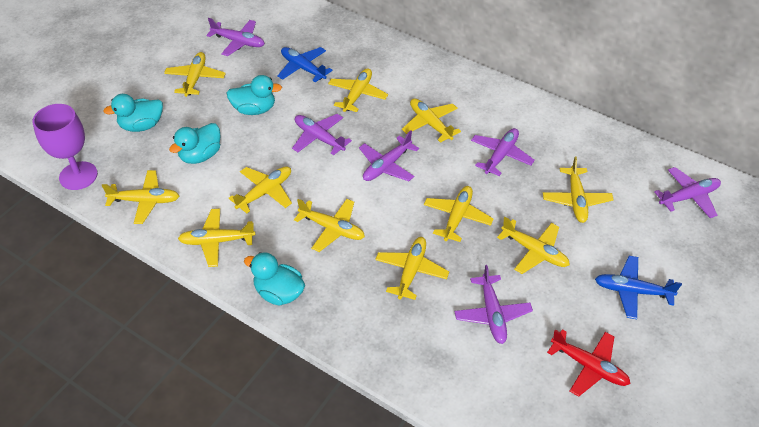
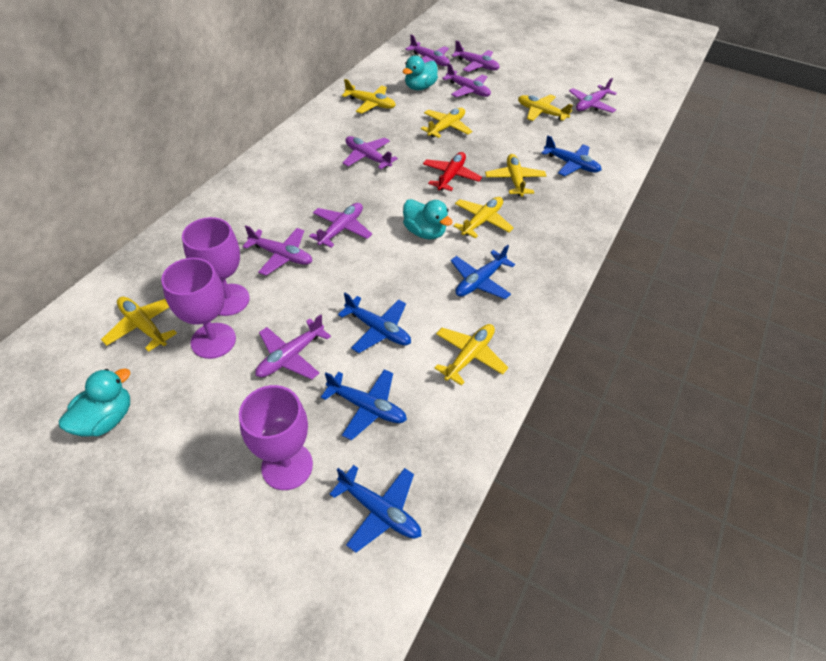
blue plane: [277,47,333,82] [595,256,682,319] = 2 -> [321,369,407,440] [329,465,421,553] [338,293,411,353] [451,245,515,299] [542,135,602,176] = 5
purple goblet: [33,104,98,190] = 1 -> [161,258,236,359] [182,217,250,316] [239,385,313,490] = 3
purple plane: [206,18,265,56] [292,114,352,155] [359,131,419,181] [454,265,533,344] [471,128,535,176] [654,167,721,218] = 6 -> [242,226,312,276] [255,314,331,380] [309,203,372,248] [343,136,398,169] [405,34,450,66] [442,63,491,97] [451,40,500,72] [569,78,617,113] = 8
turquoise duck: [103,94,163,132] [169,123,221,164] [227,75,282,115] [244,252,305,306] = 4 -> [59,369,130,437] [403,55,438,90] [403,199,453,240] = 3
yellow plane: [101,170,179,224] [164,52,226,97] [178,209,256,267] [229,166,292,213] [294,199,365,252] [328,68,388,112] [375,237,449,300] [402,98,461,143] [424,186,494,242] [497,217,570,274] [543,156,614,223] = 11 -> [101,297,177,352] [342,79,396,114] [421,108,472,138] [434,324,508,386] [453,197,514,238] [485,154,546,197] [518,94,573,121] = 7

